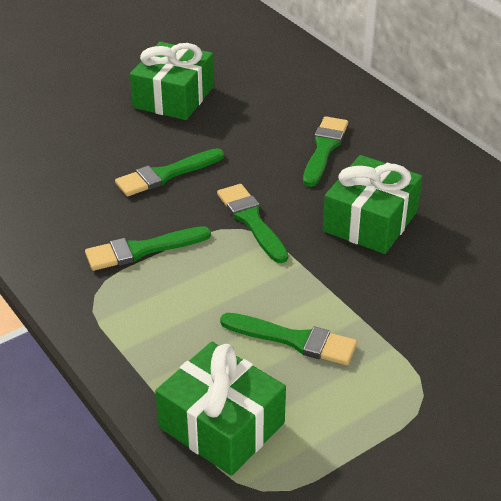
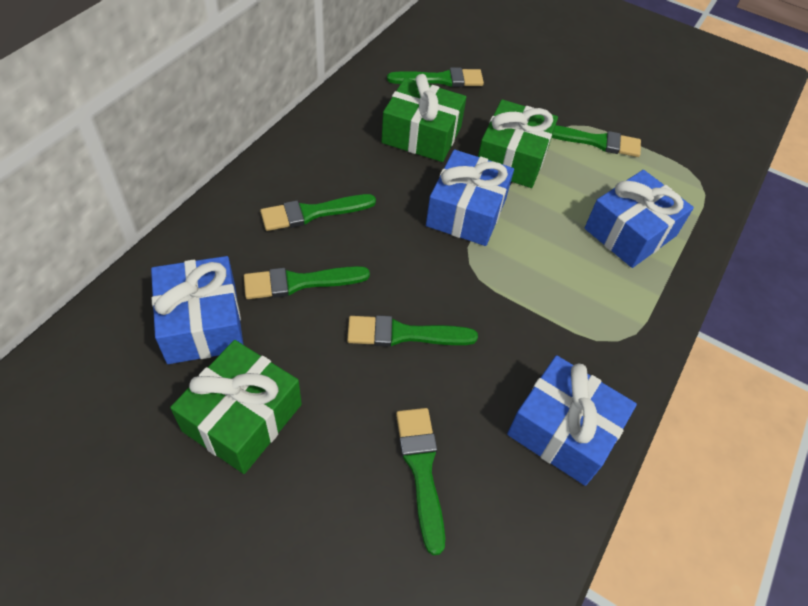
blue gift: none = 0 -> [151,256,244,364] [426,150,514,246] [507,355,637,486] [585,170,694,268] = 4
green brush: [85,226,211,271] [115,148,224,197] [217,184,288,263] [220,313,357,365] [303,116,348,187] = 5 -> [244,266,370,299] [260,194,376,231] [347,315,478,347] [387,67,484,87] [396,408,445,556] [552,125,641,157] = 6

